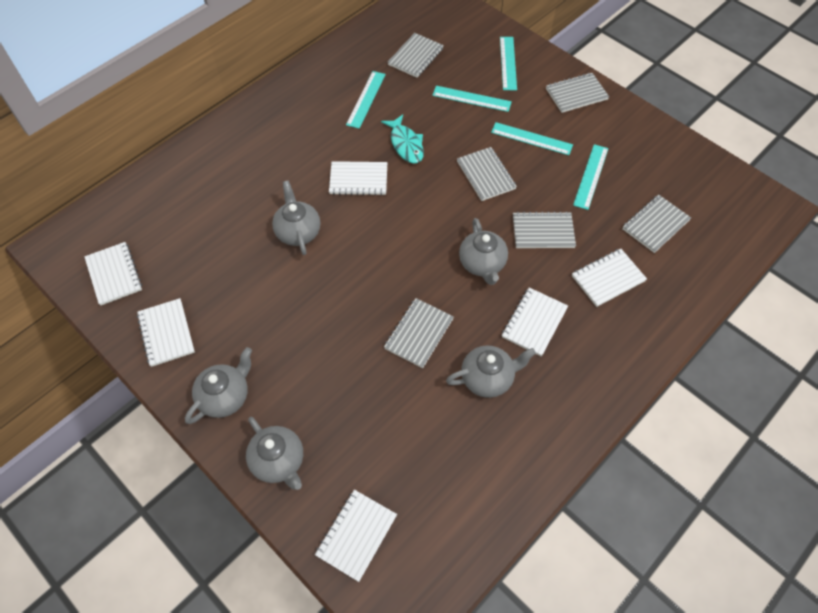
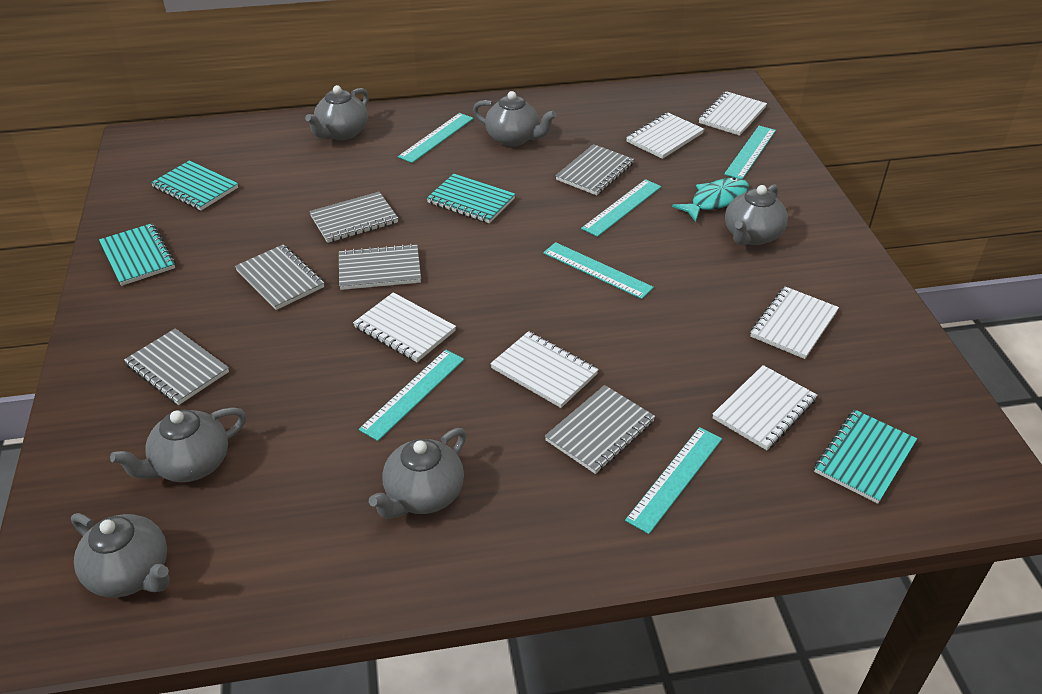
grey teapot: [185,347,252,424] [246,417,303,490] [272,181,320,255] [446,346,536,398] [459,218,508,285] = 5 -> [71,513,170,597] [110,407,247,482] [305,85,369,140] [369,428,466,519] [473,91,556,146] [725,184,788,245] = 6
turquoise notebook: none = 0 -> [99,223,176,286] [151,160,238,211] [427,174,515,223] [814,409,917,504] = 4
turquoise ruler: [346,71,386,129] [432,86,512,112] [491,122,573,155] [500,37,517,90] [573,144,608,210] = 5 -> [359,350,464,441] [398,113,474,163] [543,242,654,299] [581,179,661,237] [625,427,722,534] [724,126,776,179] = 6

